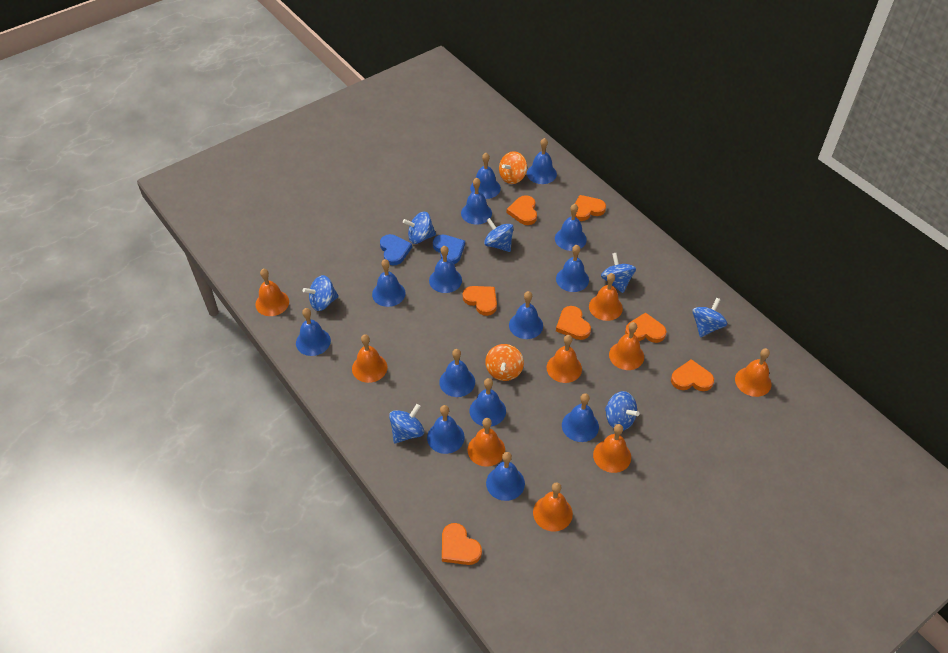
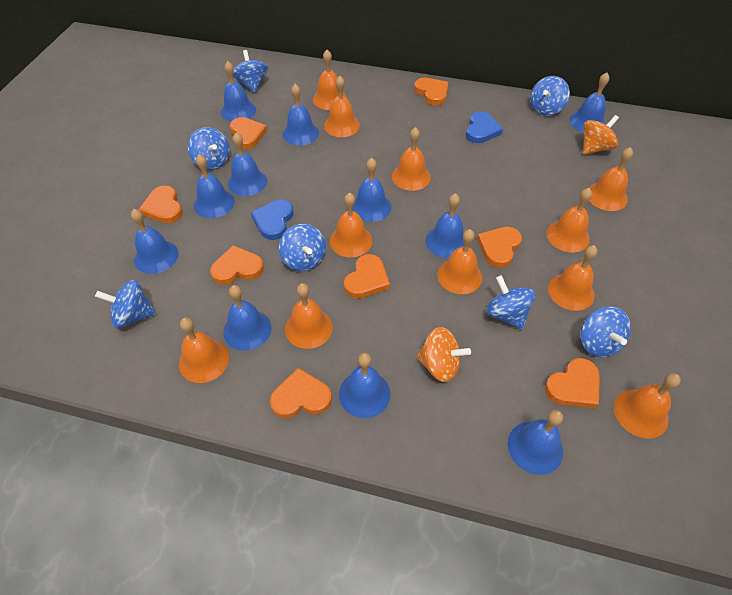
blue bell: [296,308,331,356] [372,259,406,307] [427,405,465,454] [429,246,462,293] [439,349,475,397] [461,178,492,225] [470,153,501,199] [470,378,506,427] [486,452,525,501] [509,291,543,339] [527,138,557,184] [555,204,587,251] [556,245,589,292] [562,393,599,442] = 14 -> [131,209,179,274] [194,154,235,218] [221,61,256,121] [223,285,271,351] [228,133,267,196] [283,84,319,146] [339,353,391,418] [353,158,391,222] [426,193,464,258] [508,410,563,475] [570,73,609,133] = 11
orange bell: [255,269,289,316] [352,334,387,383] [467,418,505,467] [533,482,573,531] [546,335,582,383] [589,273,623,321] [593,424,631,473] [609,322,644,370] [735,348,771,397] = 9 -> [179,317,229,383] [285,283,333,349] [313,50,347,110] [324,76,360,137] [330,193,372,257] [392,127,431,191] [437,229,482,294] [546,188,592,253] [548,245,598,311] [589,147,633,211] [614,373,681,438] = 11
orange heart: [442,523,482,565] [463,286,497,316] [507,195,537,225] [556,306,591,340] [571,195,606,221] [625,312,666,343] [671,359,714,391] = 7 -> [139,186,183,224] [210,245,264,285] [230,117,267,150] [270,368,332,419] [344,254,390,299] [414,78,448,106] [477,227,522,268] [545,358,600,408] = 8

